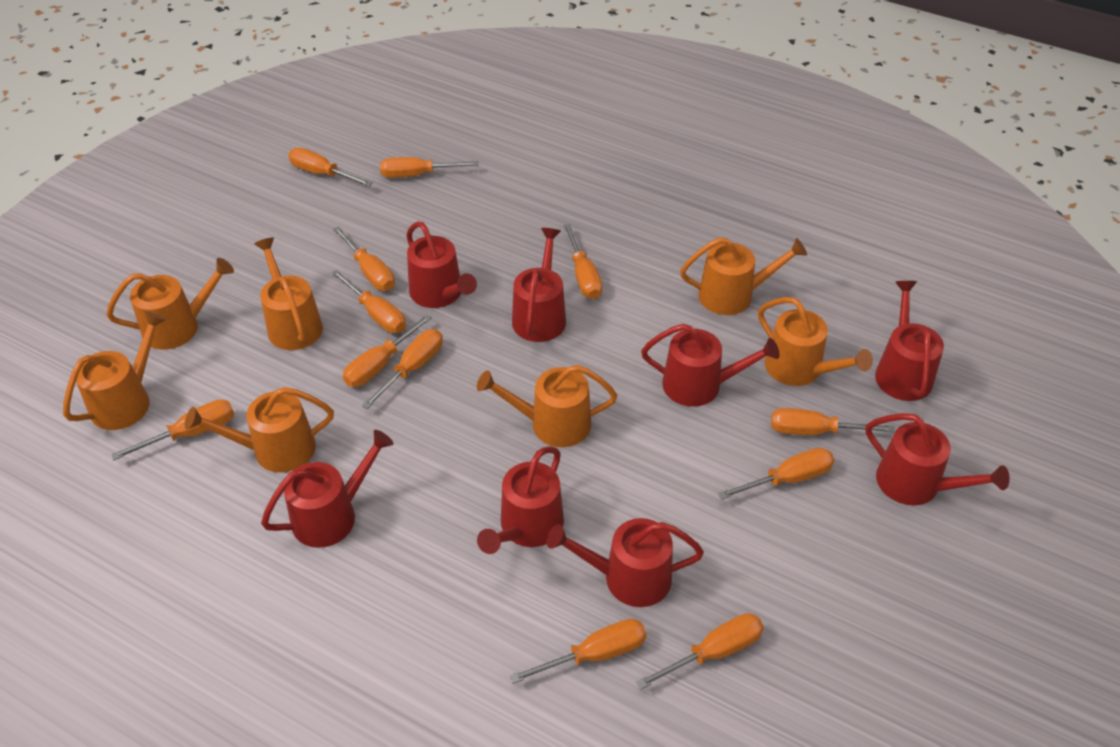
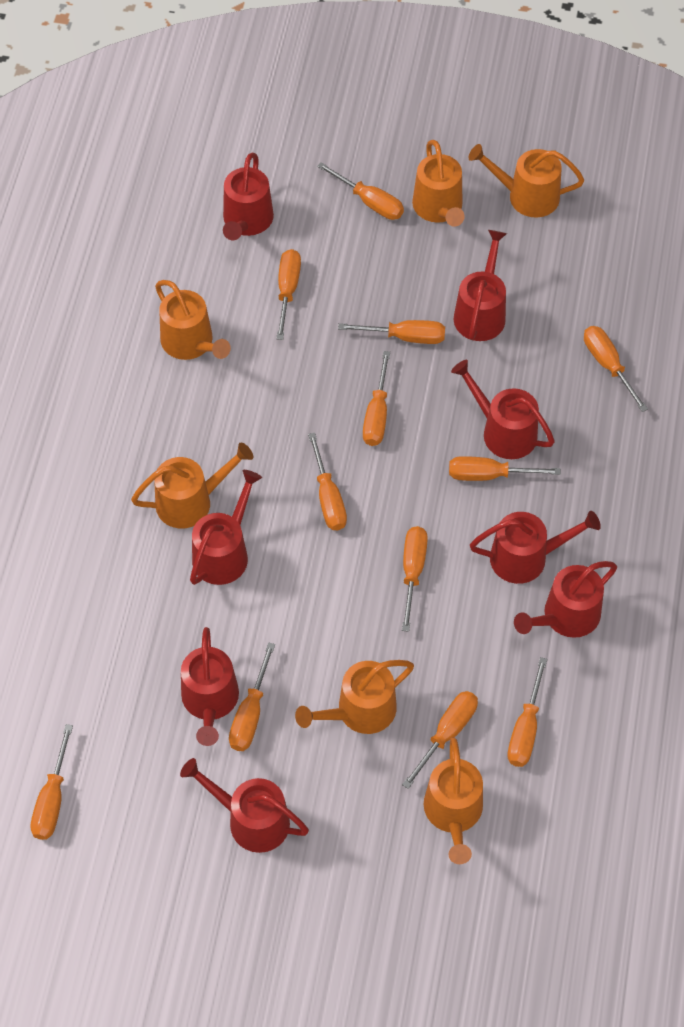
orange watering can: [63,311,166,430] [106,258,234,350] [185,387,334,473] [254,237,323,350] [477,365,617,447] [680,237,807,315] [758,297,873,386] = 7 -> [131,443,253,529] [155,280,231,360] [295,660,414,734] [412,140,465,227] [424,737,483,864] [469,144,584,217] = 6

